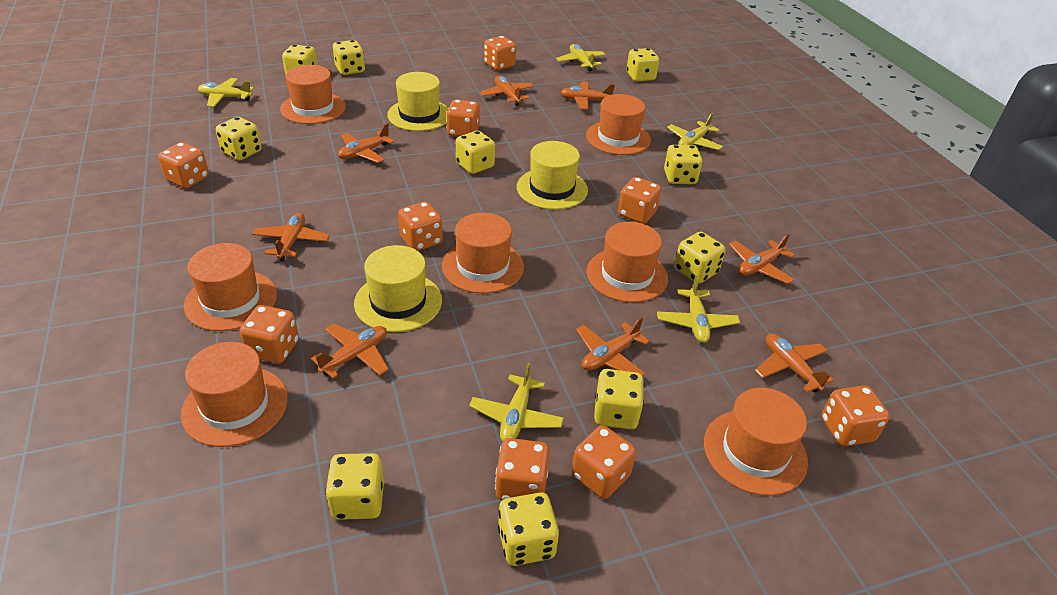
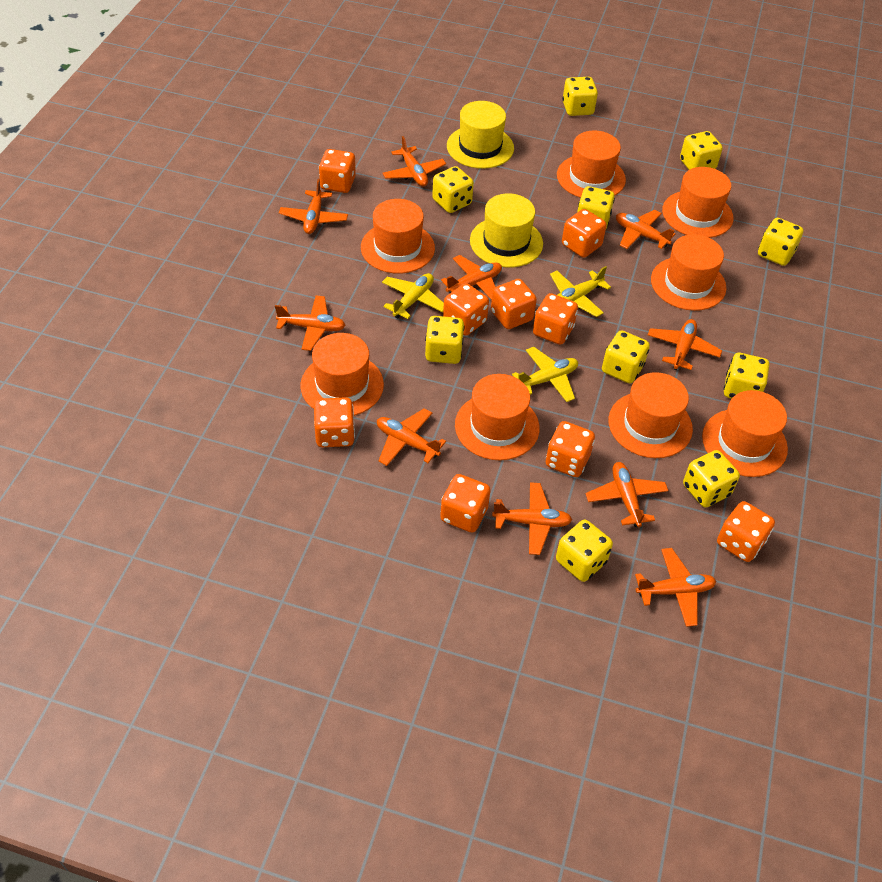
orange hat: [181,342,288,447] [184,243,277,331] [280,65,346,124] [442,213,524,293] [586,94,651,155] [587,222,668,303] [704,388,808,496] = 7 -> [301,333,384,416] [361,199,435,274] [455,374,540,460] [557,130,626,198] [609,372,693,458] [651,234,726,311] [662,167,734,238] [702,390,788,477] = 8
orange plane: [252,213,330,261] [311,323,389,378] [338,123,395,163] [480,76,534,106] [560,81,615,110] [576,317,650,376] [729,234,795,284] [755,334,834,393] = 8 -> [275,296,346,351] [279,179,348,234] [377,408,446,466] [382,136,446,186] [441,255,502,300] [492,482,572,555] [585,462,669,527] [616,210,675,249] [635,548,716,627] [648,319,722,370] = 10
yellow hat: [354,245,442,332] [387,72,448,131] [517,141,588,210] = 3 -> [447,101,514,169] [470,193,543,267] = 2
yellow plane: [198,78,254,107] [469,363,564,442] [556,44,606,71] [657,276,740,343] [667,113,723,150] = 5 -> [382,273,444,319] [512,347,578,402] [550,266,611,317] = 3

